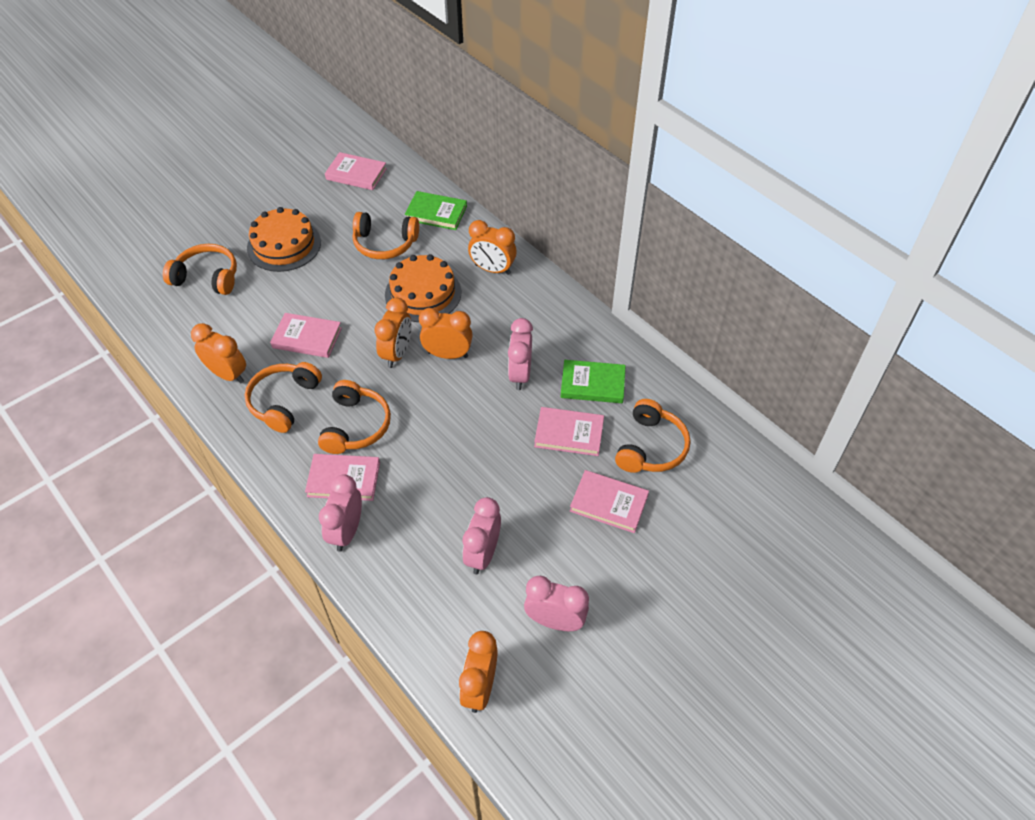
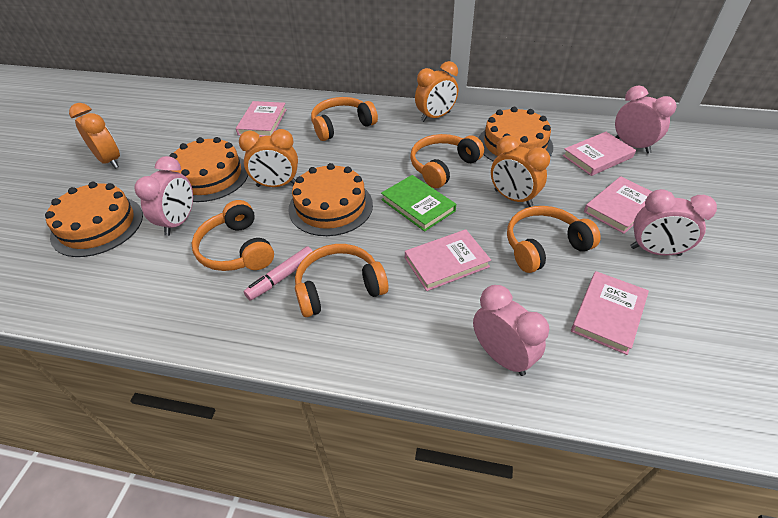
green book: [405,191,467,230] [561,360,626,403] = 2 -> [381,175,456,232] = 1
orange cake: [247,207,321,272] [385,254,461,322] = 2 -> [45,182,143,257] [169,137,248,202] [288,163,373,236] [478,107,553,162] = 4
orange clock: [191,323,246,384] [375,298,412,368] [419,308,473,359] [459,631,498,713] [468,220,517,275] = 5 -> [69,103,120,169] [239,129,298,187] [415,61,458,122] [491,135,550,207] = 4
pink marker: none = 0 -> [244,246,313,301] = 1

